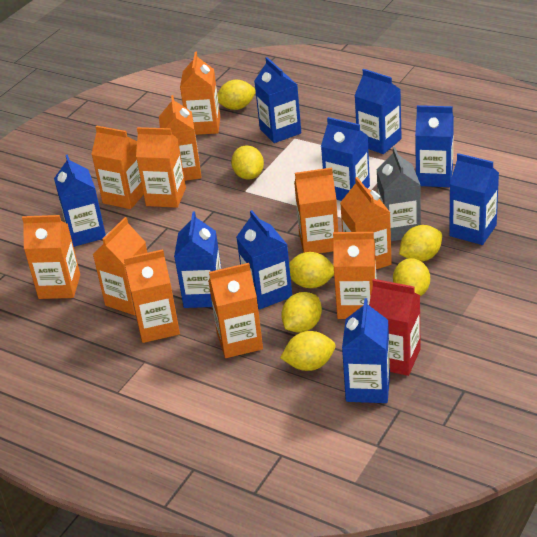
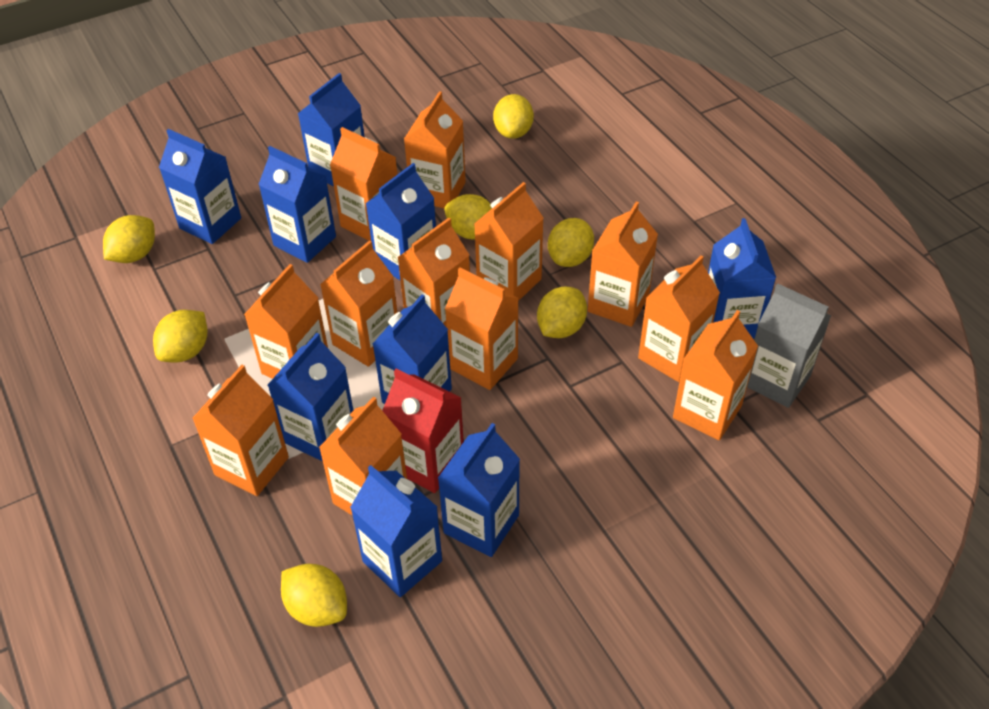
orange carton: [22,215,80,299] [91,125,144,209] [93,217,147,315] [124,249,180,343] [136,127,186,208] [159,95,202,181] [180,52,220,135] [208,263,263,358] [294,168,338,253] [333,232,376,319] [340,177,392,269] = 11 -> [192,365,289,496] [244,264,328,379] [319,397,407,516] [320,240,397,367] [330,127,397,241] [397,218,470,328] [404,91,466,208] [445,268,519,390] [474,182,544,301] [588,201,658,327] [638,255,720,382] [673,310,758,440] = 12

